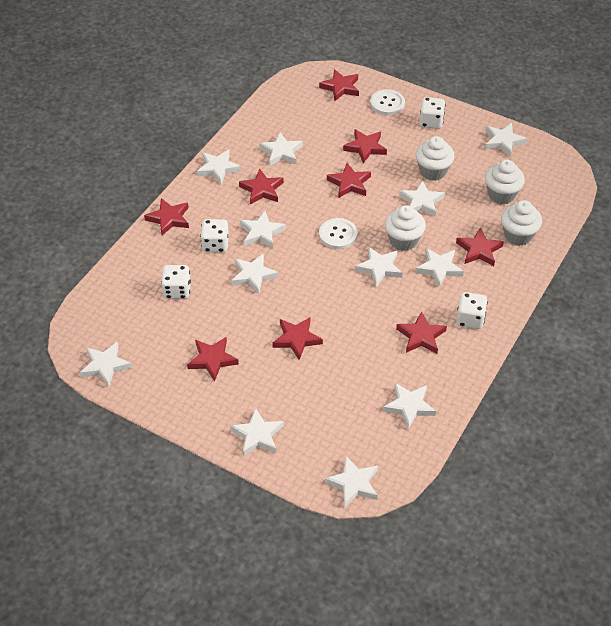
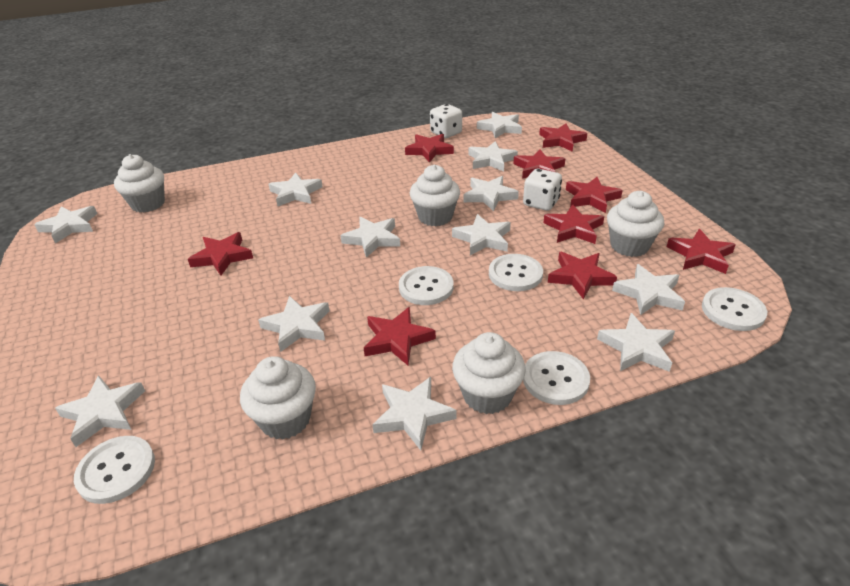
white button: [319,218,357,249] [370,89,405,115] = 2 -> [74,436,155,504] [399,266,454,305] [489,254,543,291] [523,351,590,405] [702,287,767,331] = 5
white cupcake: [385,205,426,251] [416,136,454,181] [485,160,525,204] [501,200,542,246] = 4 -> [114,154,165,213] [240,356,316,440] [410,165,460,226] [452,332,526,414] [607,191,664,257] = 5
white dice: [161,265,191,299] [200,219,229,252] [419,97,445,129] [456,292,488,329] = 4 -> [430,104,462,138] [523,169,562,211] = 2

